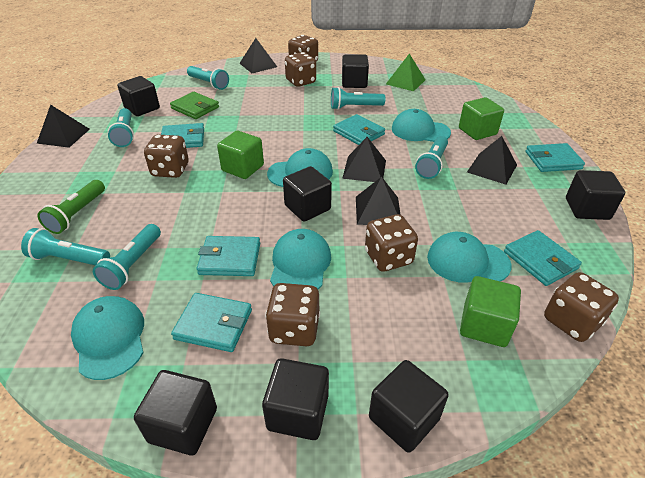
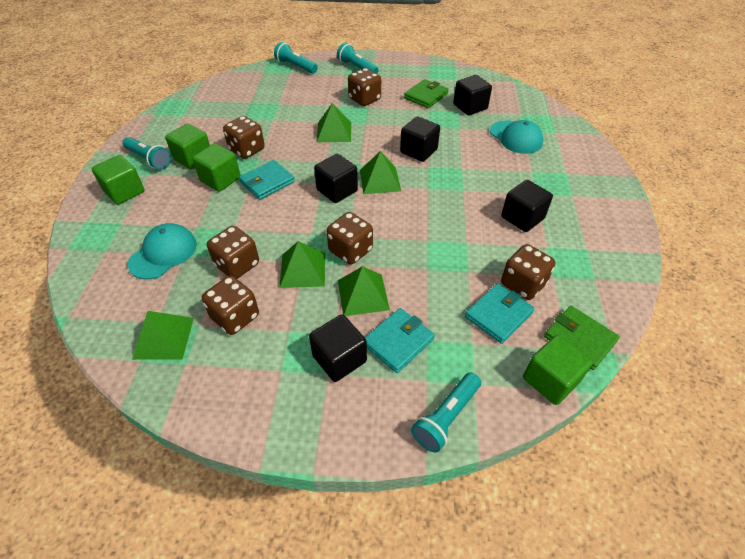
black cube: [117,76,160,116] [134,370,217,456] [262,358,329,440] [283,166,332,222] [342,54,369,88] [369,360,449,453] [566,170,625,220] = 7 -> [309,314,367,382] [314,154,358,203] [400,116,440,162] [453,75,492,115] [501,180,553,232] = 5
black pyramid: [37,105,90,148] [239,38,277,73] [342,137,386,182] [356,177,401,225] [467,136,517,185] = 5 -> none = 0
green cube: [217,131,264,179] [459,97,504,140] [460,276,521,347] = 3 -> [92,155,145,205] [165,123,210,170] [192,143,241,192] [523,335,593,405] = 4
green flashlight: [37,180,105,234] = 1 -> none = 0
green pyramid: [386,54,426,91] = 1 -> [132,311,194,360] [279,241,325,288] [317,103,351,142] [338,266,390,316] [360,151,401,194] = 5
green wallet: [170,92,219,119] = 1 -> [404,79,448,108] [544,306,620,370] = 2
turquoise cap: [71,296,144,380] [267,148,333,187] [270,229,331,289] [392,109,451,142] [427,232,511,283] = 5 -> [128,223,197,279] [490,120,543,154] = 2
turquoise flashlight: [21,228,110,266] [93,224,161,290] [108,108,134,147] [187,66,229,90] [331,87,386,110] [415,136,448,179] = 6 -> [122,137,171,170] [274,42,318,74] [337,43,378,74] [411,373,481,453] = 4
turquoise wallet: [161,123,204,148] [171,293,252,352] [197,236,260,276] [333,114,385,145] [504,230,582,286] [525,143,585,172] = 6 -> [239,160,295,200] [365,308,435,373] [465,283,534,344] = 3

